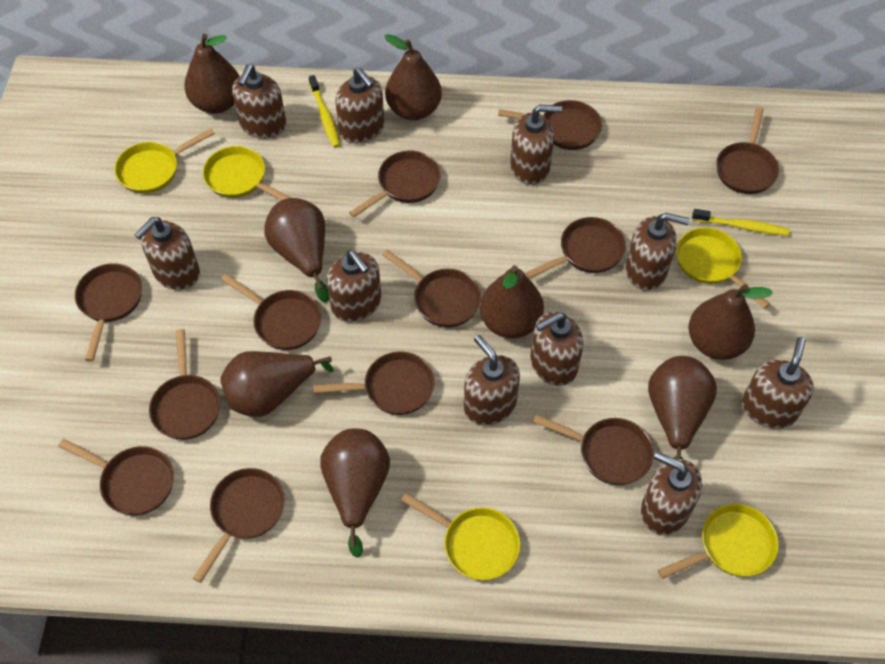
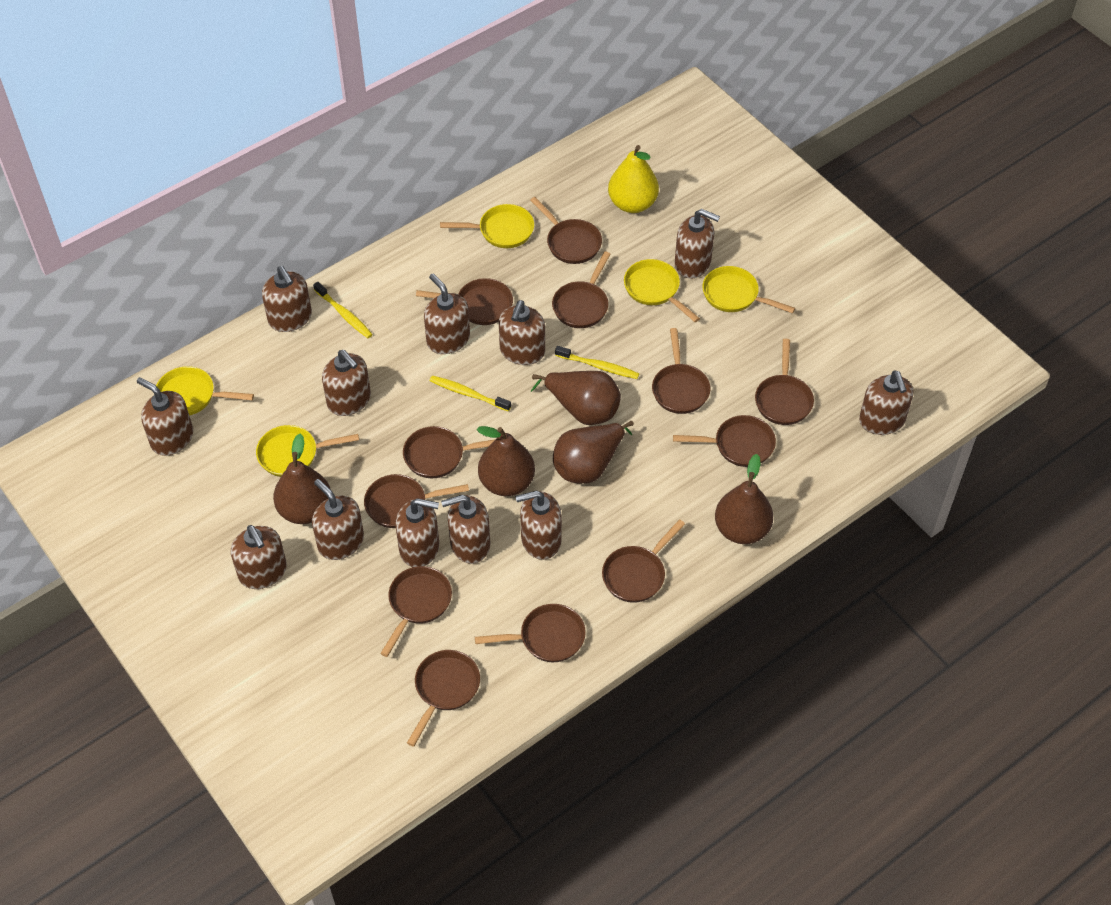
brown pear: [184,34,240,114] [220,351,334,417] [264,198,329,303] [320,428,390,558] [385,34,442,120] [480,265,544,338] [648,356,717,459] [688,284,773,360] = 8 -> [273,434,331,524] [477,426,535,496] [531,371,621,425] [553,421,634,484] [715,454,773,544] = 5
brown soap dispenser: [134,217,200,290] [232,64,286,139] [327,250,381,322] [335,68,384,144] [464,335,520,426] [510,105,562,185] [530,312,584,386] [626,213,690,291] [641,451,702,535] [742,337,814,429] = 10 -> [137,377,193,456] [231,525,287,589] [262,266,312,332] [312,479,364,560] [322,350,371,416] [395,498,439,567] [424,274,470,354] [441,495,490,564] [499,300,545,365] [515,491,562,560] [675,209,720,278] [859,370,913,435] = 12
yellow pear: none = 0 -> [608,145,659,213] = 1
yellow toothbrush: [309,75,340,148] [692,209,790,236] = 2 -> [313,282,373,338] [430,376,511,411] [555,346,639,379] = 3

